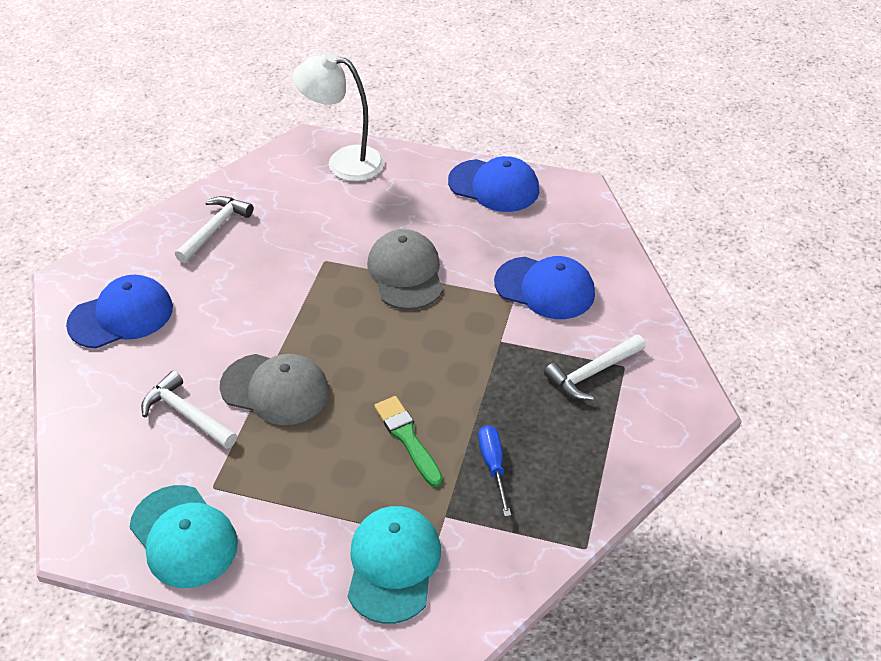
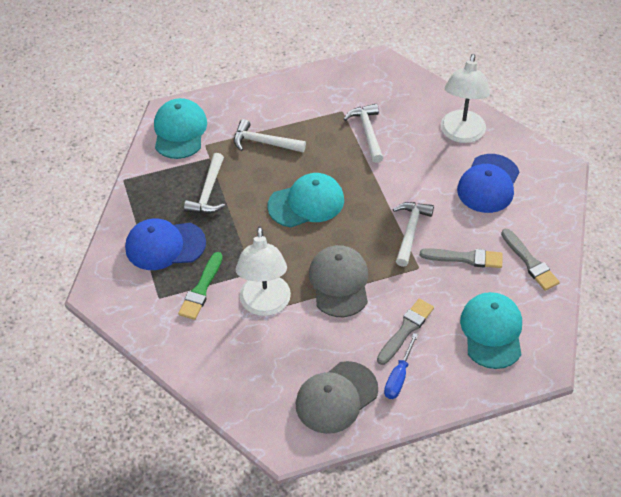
blue cap: [66,275,173,348] [448,156,539,212] [494,256,595,319] = 3 -> [125,219,206,270] [457,154,519,213] = 2
grey brush: none = 0 -> [377,299,434,365] [419,248,503,268] [501,229,560,291] = 3
turquoise cap: [130,485,238,588] [348,506,441,624] = 2 -> [154,98,207,159] [267,173,344,227] [460,292,522,369] = 3
white hammer: [141,371,237,449] [175,196,253,263] [544,334,646,400] = 3 -> [184,153,225,214] [234,119,306,152] [344,103,383,163] [393,202,434,267] = 4
white lamp: [293,53,385,181] = 1 -> [236,226,291,316] [441,54,490,143] = 2

